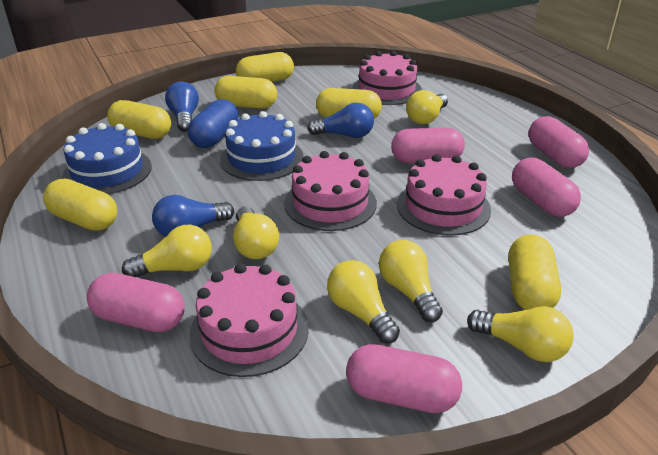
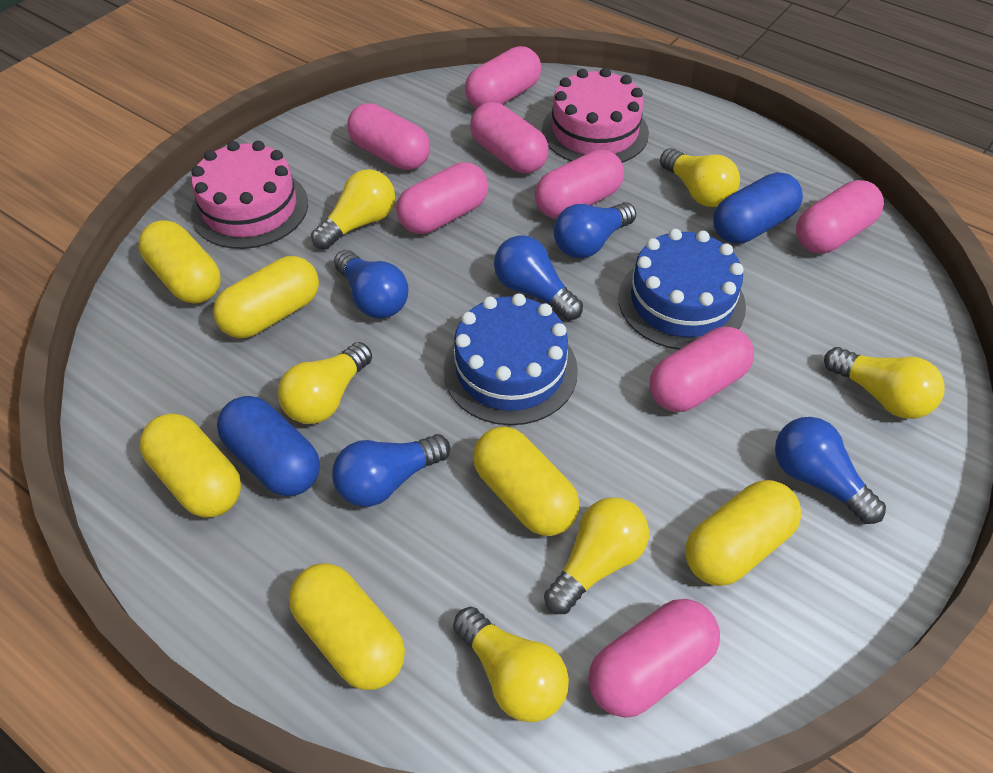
blue capsule: [188,99,238,148] = 1 -> [217,396,320,496] [713,172,803,244] = 2
blue light bulb: [152,195,234,237] [165,82,199,132] [307,103,374,138] = 3 -> [332,434,450,507] [334,250,409,319] [494,235,583,321] [553,202,636,258] [775,417,886,524] = 5
pink cake: [189,263,309,377] [284,151,377,231] [352,51,422,105] [397,154,491,236] = 4 -> [191,141,308,249] [542,68,649,163] = 2
pink capsule: [87,273,185,332] [346,344,462,413] [391,128,465,163] [512,158,581,217] [528,116,589,168] = 5 -> [347,103,430,170] [396,162,488,234] [465,46,541,108] [470,102,549,173] [535,149,624,219] [588,599,720,718] [649,327,754,412] [796,180,884,253] = 8

